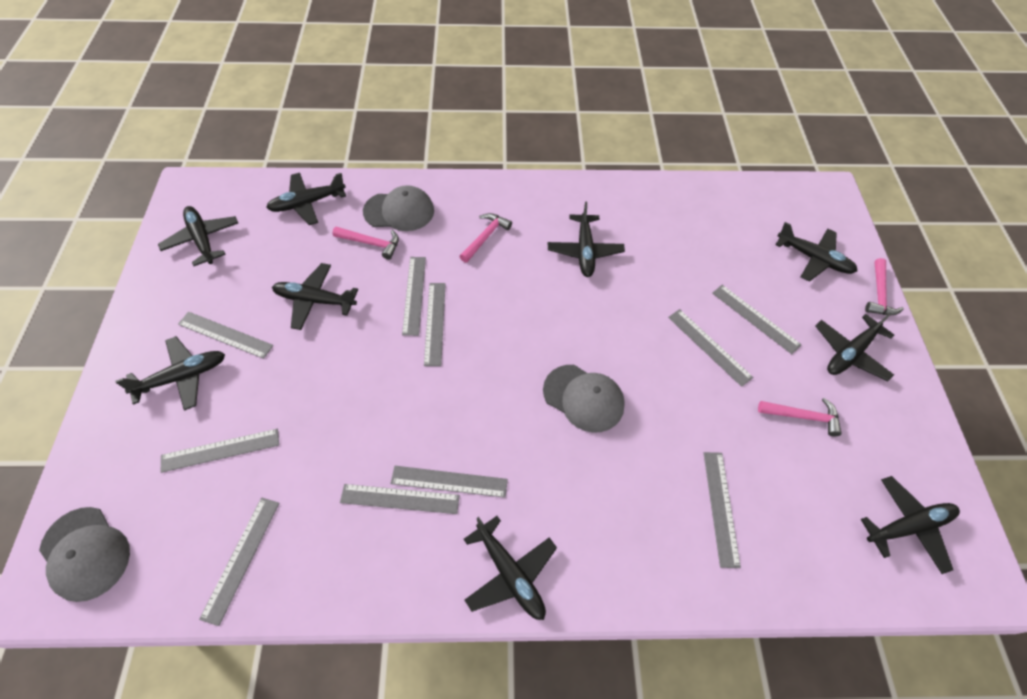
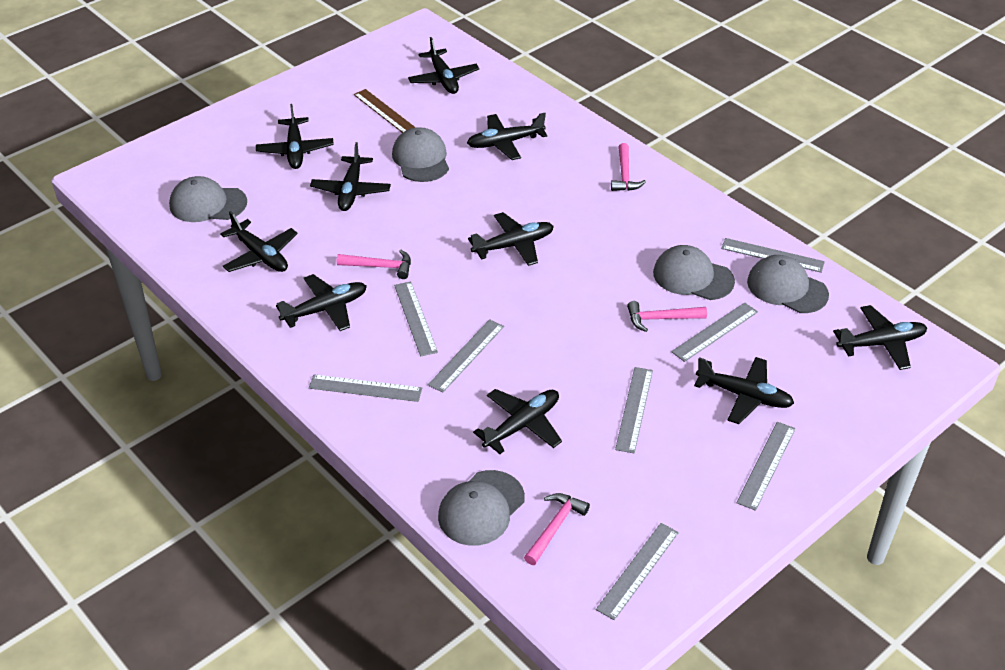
black plane: [115,336,225,411] [158,206,238,266] [266,173,346,225] [272,263,358,330] [464,516,557,620] [548,202,625,277] [775,222,857,282] [815,312,894,381] [861,476,960,574] = 9 -> [220,211,298,272] [256,104,334,169] [276,274,367,331] [310,142,391,211] [408,37,479,94] [467,113,547,160] [468,212,554,266] [473,389,562,454] [694,357,794,424] [833,305,927,370] = 10
brown ruler: none = 0 -> [354,89,416,133] = 1
grey cap: [39,507,130,602] [363,185,434,231] [543,365,625,433] = 3 -> [169,176,247,222] [392,127,449,182] [438,470,525,546] [653,245,735,300] [747,255,829,313] = 5
grey ruler: [161,429,279,473] [178,312,273,359] [199,497,279,626] [340,484,460,514] [390,466,508,498] [402,257,426,336] [424,283,446,366] [668,309,753,387] [704,452,741,568] [712,285,802,354] = 10 -> [309,374,422,402] [394,281,438,357] [428,319,504,393] [596,523,679,620] [615,367,653,453] [671,303,758,362] [721,238,825,273] [737,422,795,511] = 8

